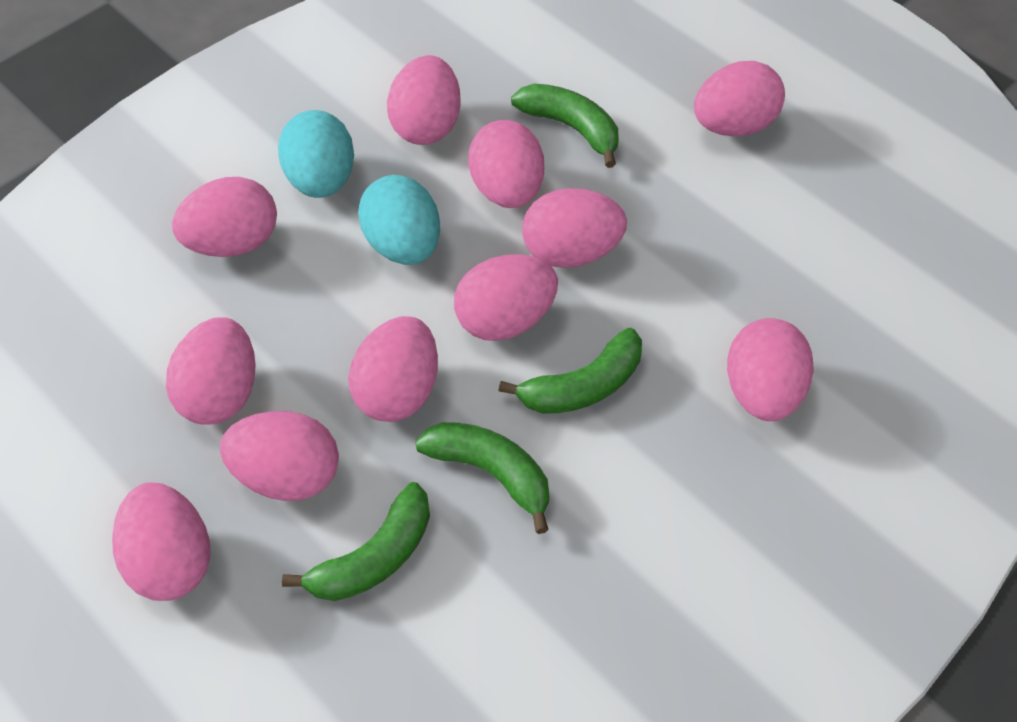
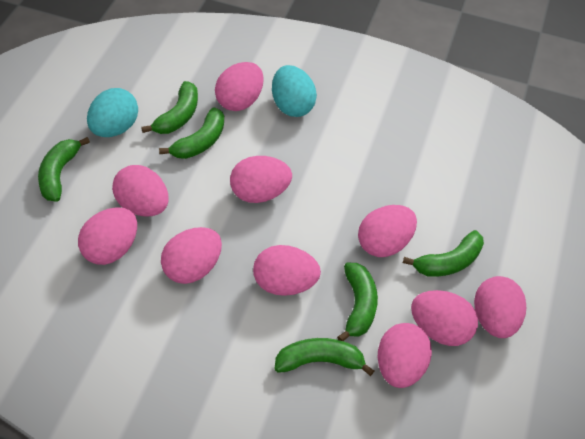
green banana: [282,482,430,601] [415,422,549,534] [498,328,642,414] [511,84,619,168] = 4 -> [38,137,90,202] [141,81,198,134] [159,107,224,159] [274,338,374,376] [337,263,378,341] [403,230,484,277] = 6
pink egg: [112,483,211,601] [166,317,256,425] [172,177,277,257] [220,411,339,501] [348,316,438,422] [387,55,461,145] [454,254,558,341] [468,120,544,208] [522,188,627,268] [694,61,785,136] [727,318,814,421] = 11 -> [78,207,137,265] [112,165,168,216] [161,227,222,284] [215,62,264,111] [230,156,292,203] [253,245,321,296] [358,205,417,257] [378,323,432,388] [411,290,478,346] [474,276,526,338] = 10

